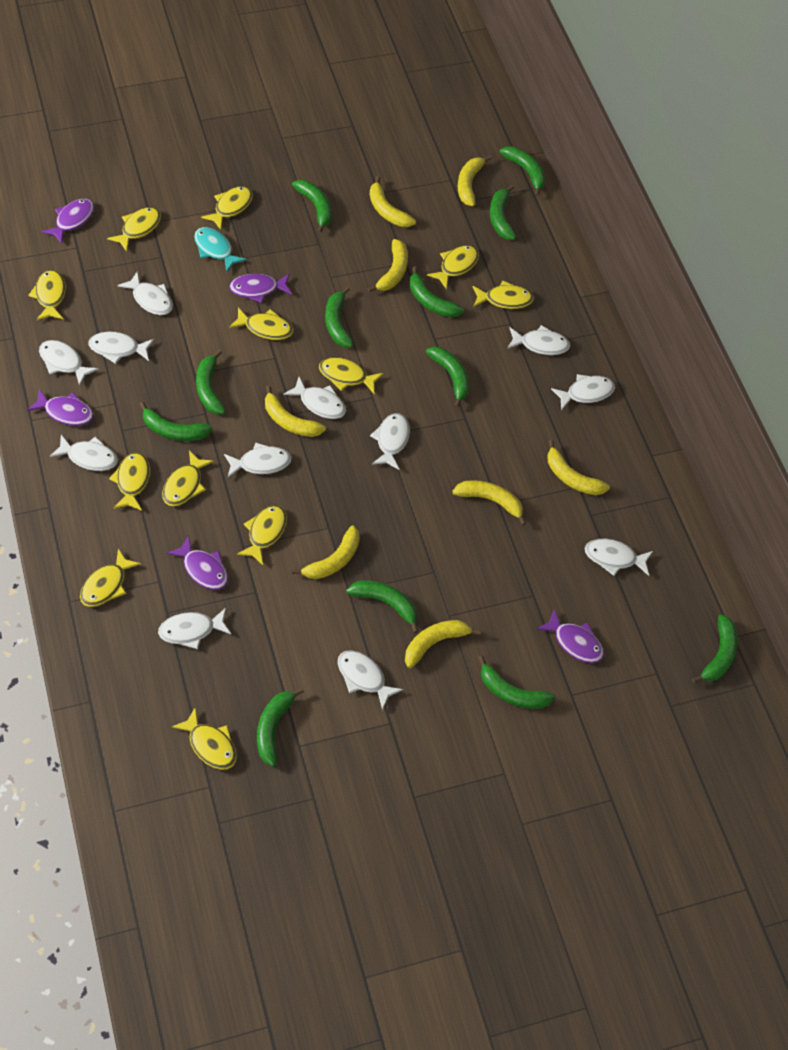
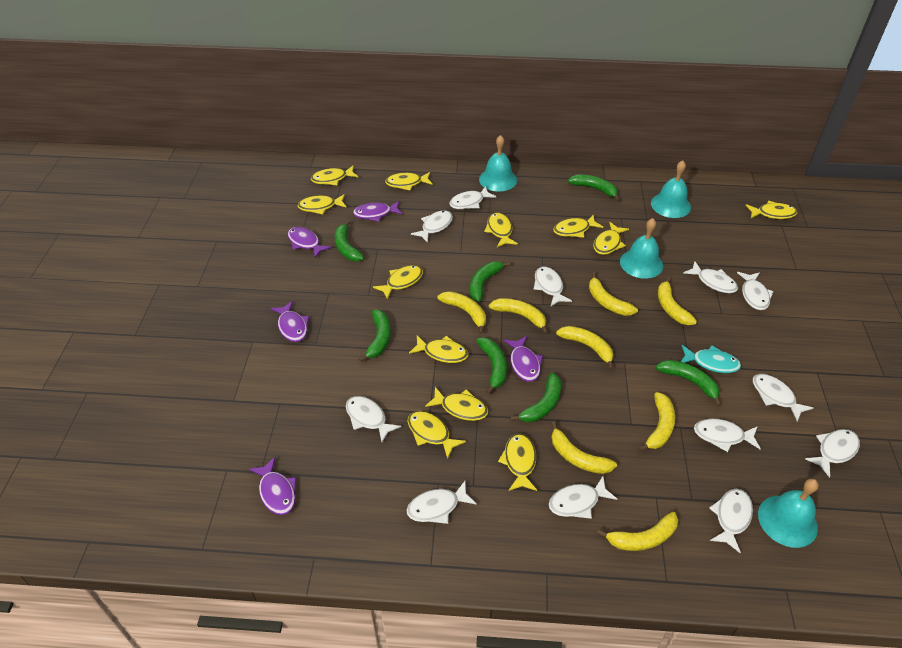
green banana: [139,402,213,441] [196,350,226,414] [257,687,304,766] [292,180,331,234] [325,286,354,347] [346,580,419,633] [410,266,464,317] [426,346,469,408] [478,655,555,709] [490,185,516,240] [499,146,545,196] [692,614,738,683] = 12 -> [335,220,364,261] [359,310,391,362] [470,261,511,302] [476,337,507,394] [510,373,561,422] [568,174,620,201] [656,360,722,406] = 7
turquoise bell: none = 0 -> [479,135,517,192] [620,218,663,279] [651,160,691,218] [758,479,819,548] = 4

